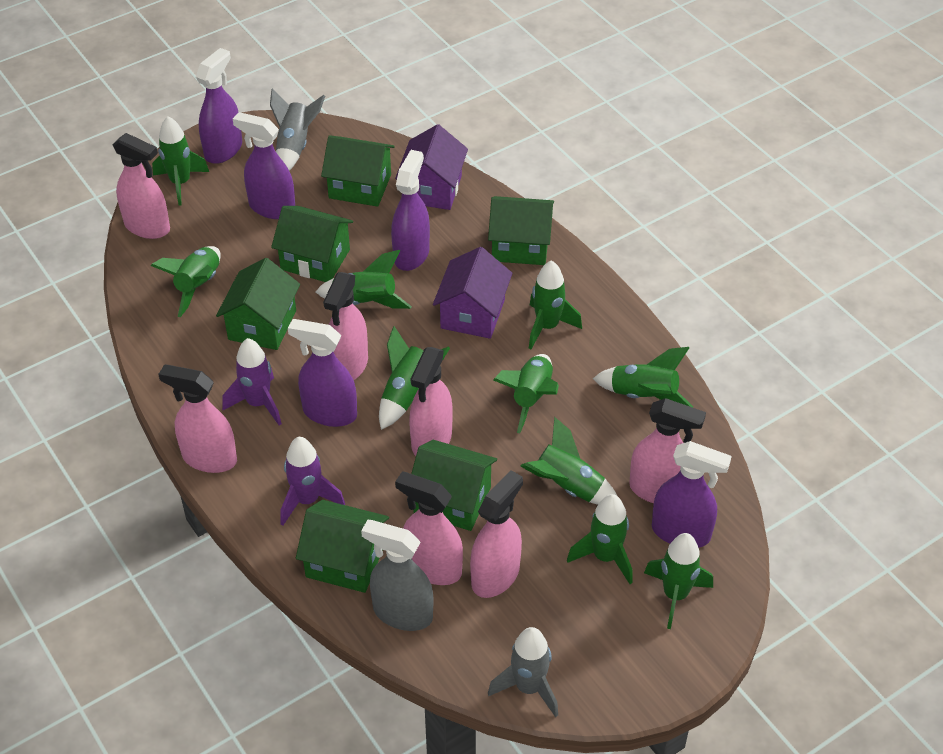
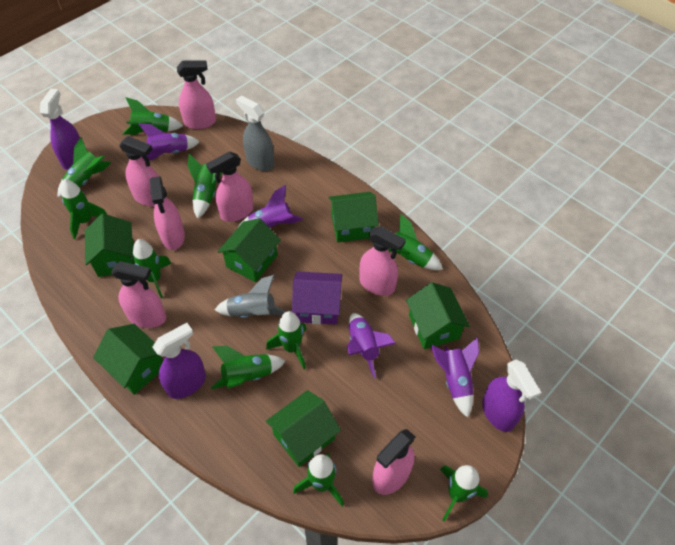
grey rocket: [270,88,325,171] [488,627,558,717] = 2 -> [215,275,286,318] = 1
purple house: [395,124,468,210] [433,247,513,339] = 2 -> [292,271,342,325] = 1
purple rocket: [222,338,282,425] [280,437,345,526] = 2 -> [138,123,200,161] [238,185,303,228] [347,313,396,378] [431,337,479,418] = 4
purple spray bottle: [196,48,242,164] [233,112,295,219] [288,319,357,427] [391,150,430,271] [652,441,732,548] = 5 -> [40,89,80,170] [153,323,206,399] [482,359,541,432] = 3

